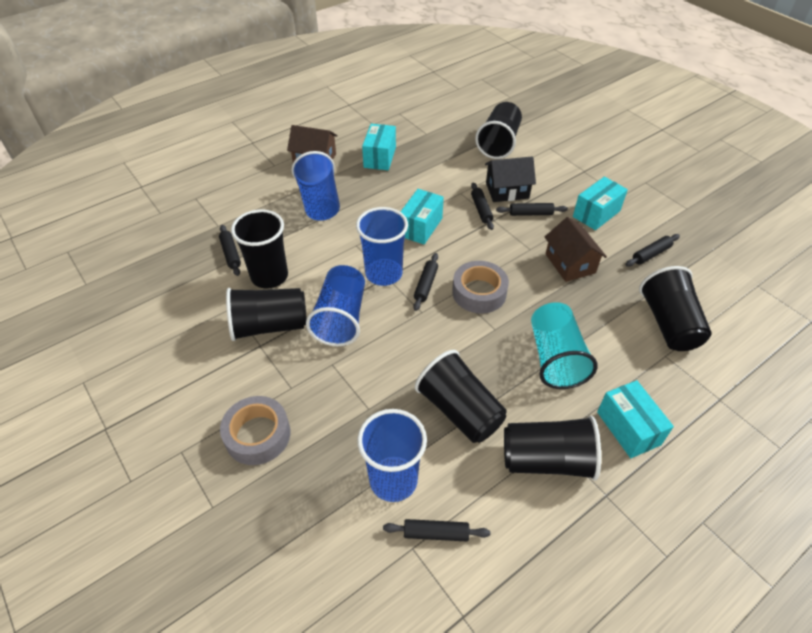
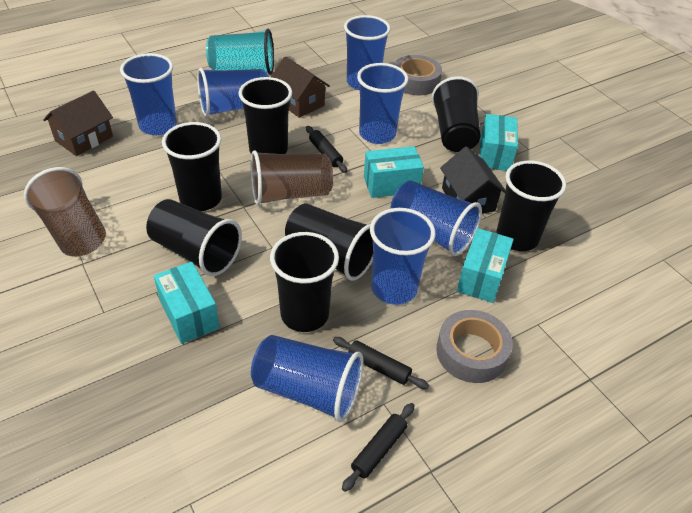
black cup: [226,288,307,341] [231,209,288,288] [415,350,507,443] [475,102,522,159] [504,416,601,480] [639,266,712,351] = 6 -> [146,199,242,276] [162,122,222,211] [239,77,292,154] [270,232,339,332] [285,203,373,281] [431,76,480,152] [496,161,566,251] = 7
black rolling pin: [219,225,241,276] [383,519,490,542] [413,253,438,311] [471,182,494,230] [496,203,568,216] [625,234,680,267] = 6 -> [306,126,347,173] [333,337,429,389] [342,403,415,492] = 3
blue cup: [292,151,340,221] [306,265,365,346] [356,207,408,286] [357,409,427,502] = 4 -> [120,53,177,135] [197,68,269,117] [251,335,364,422] [344,15,391,90] [357,63,408,144] [370,208,436,305] [390,181,482,256] = 7
brown cup: none = 0 -> [24,167,106,257] [251,150,333,206] = 2

